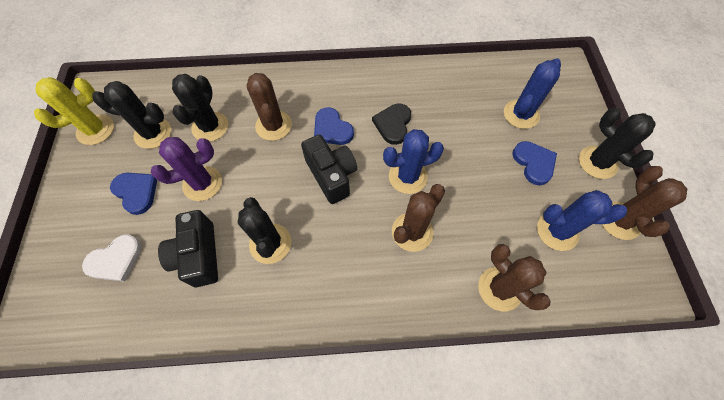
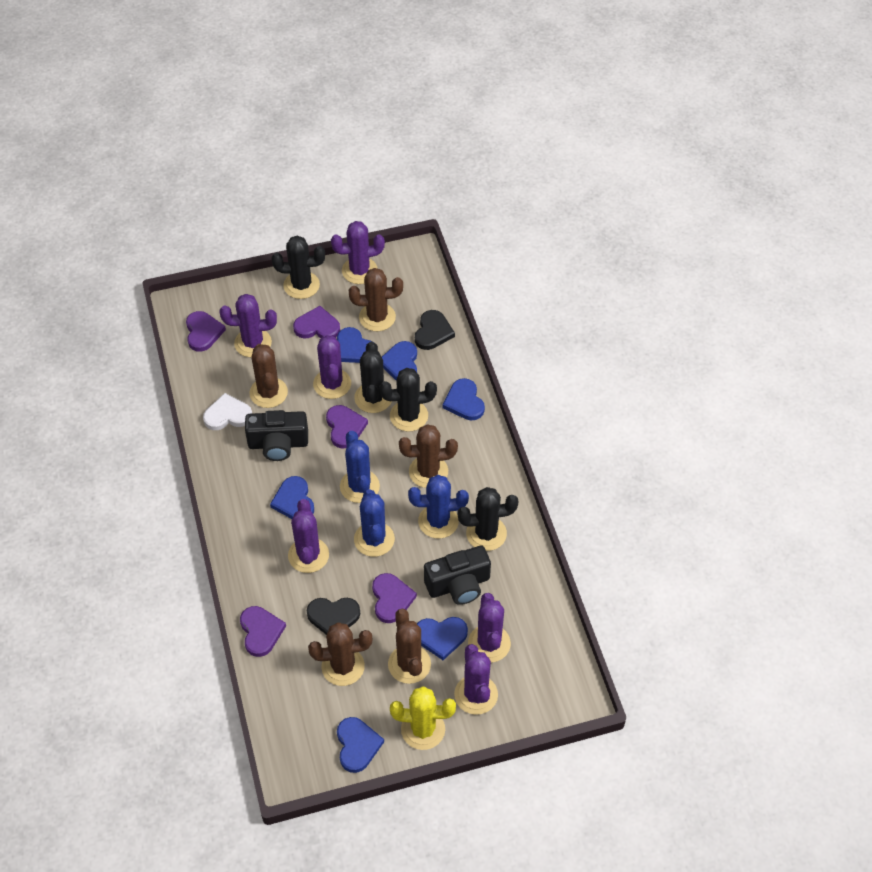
black heart: [372,104,411,145] = 1 -> [307,598,360,635] [415,310,455,350] = 2
blue heart: [110,173,157,215] [314,107,354,145] [512,141,557,185] = 3 -> [270,476,314,519] [337,327,372,363] [337,717,384,773] [382,341,417,380] [417,617,468,660] [443,378,485,420] = 6
brown cactus: [247,73,292,141] [392,184,445,252] [478,244,550,311] [602,166,687,240] = 4 -> [249,344,288,408] [308,622,372,686] [349,268,403,331] [388,608,431,684] [399,424,458,488] = 5
purple cactus: [151,137,222,201] = 1 -> [220,294,277,357] [288,499,329,573] [313,334,351,399] [331,221,385,284] [454,644,498,715] [468,593,511,663] = 6
purple heart: none = 0 -> [186,311,226,352] [240,606,286,657] [293,306,340,338] [326,405,368,448] [372,573,417,623] = 5

